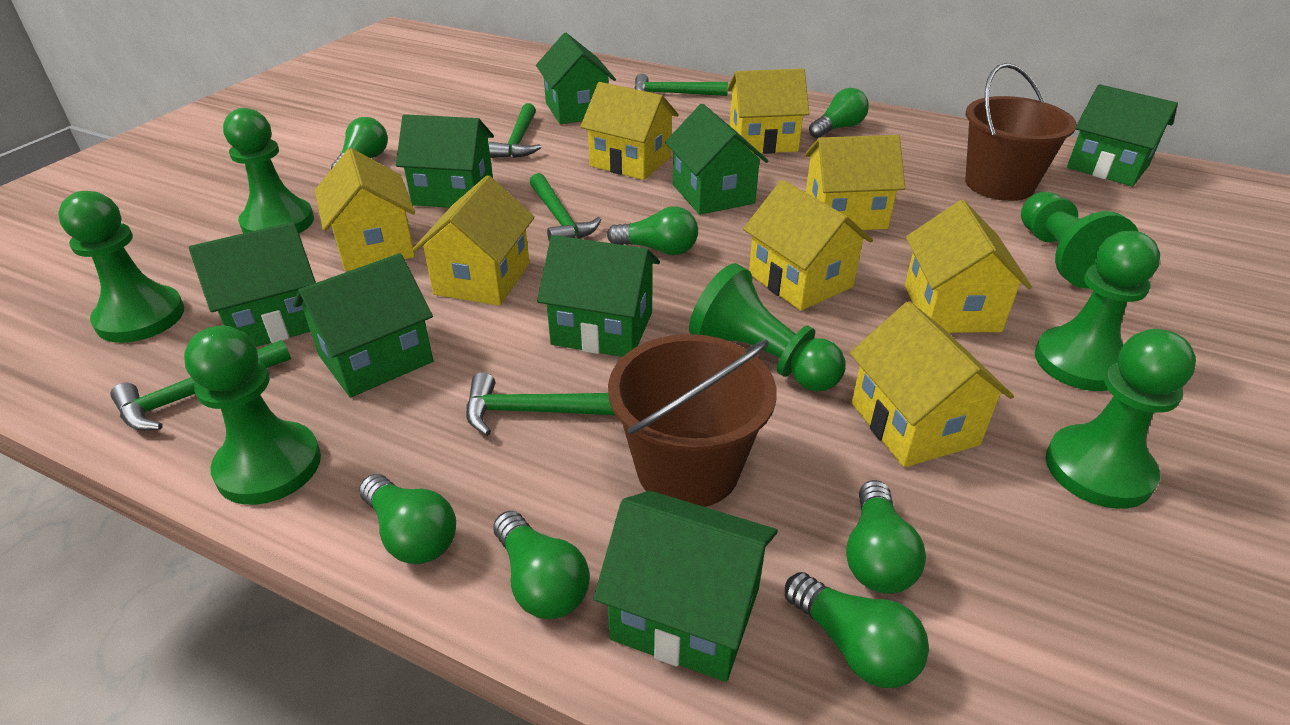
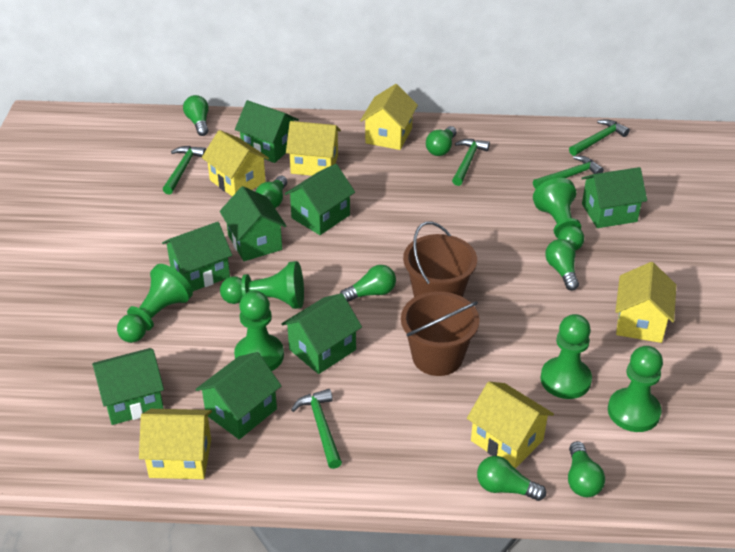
green pawn: [58,191,184,343] [184,325,321,505] [223,108,314,233] [689,263,845,391] [1021,192,1139,288] [1035,231,1160,391] [1046,329,1196,509] = 7 -> [117,264,193,343] [220,261,304,309] [234,291,284,371] [533,178,584,251] [540,314,592,399] [608,346,663,432] = 6
yellow house: [315,148,415,271] [413,175,535,306] [580,82,679,180] [727,69,809,154] [743,180,873,311] [804,135,905,230] [850,301,1014,467] [905,200,1032,333] = 8 -> [139,409,212,479] [201,130,269,196] [286,121,341,176] [360,84,418,150] [467,382,554,468] [615,262,676,343] = 6

